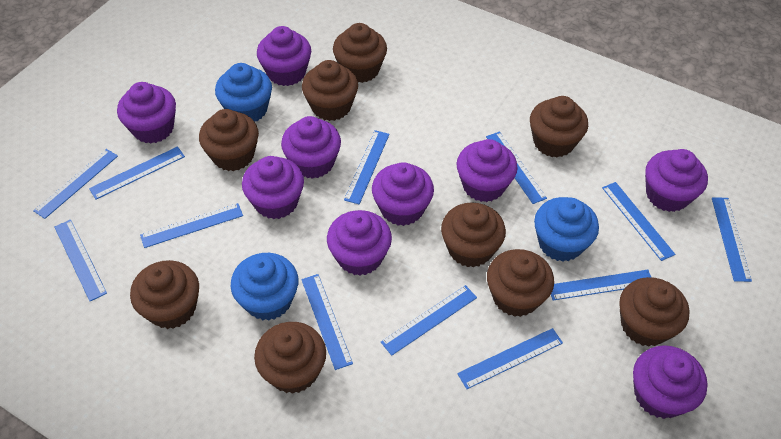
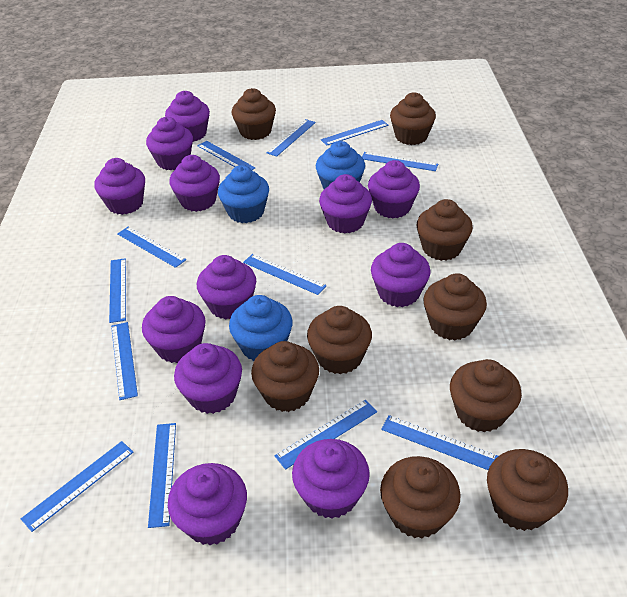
purple cupcake: [117,82,176,144] [242,156,304,219] [257,26,311,86] [281,116,341,179] [327,210,392,276] [372,162,434,226] [456,139,518,202] [633,345,708,419] [645,149,708,212] = 9 -> [94,158,145,215] [142,296,206,363] [146,117,193,170] [165,91,210,142] [168,463,247,545] [169,155,220,212] [174,343,242,414] [197,255,256,320] [292,439,370,519] [319,174,372,233] [368,160,420,218] [371,243,430,307] = 12

